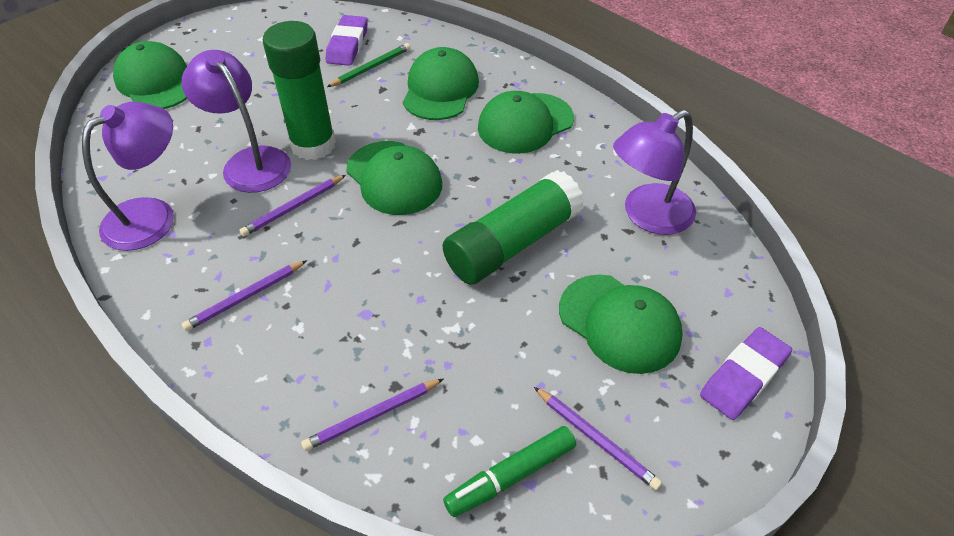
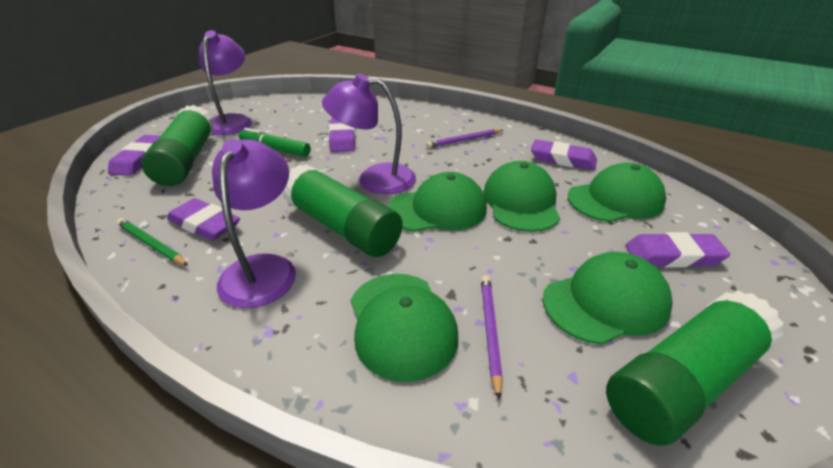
green glue stick: [263,21,336,160] [443,170,584,285] = 2 -> [141,105,215,186] [283,164,403,257] [606,290,784,446] = 3
purple eraser: [326,15,368,66] [700,327,792,420] = 2 -> [108,135,160,176] [167,198,240,241] [329,117,355,152] [531,139,597,170] [626,232,730,267] = 5
purple pencil: [182,260,307,331] [239,175,346,237] [301,379,443,451] [534,387,662,490] = 4 -> [426,129,503,148] [481,275,503,400] = 2

